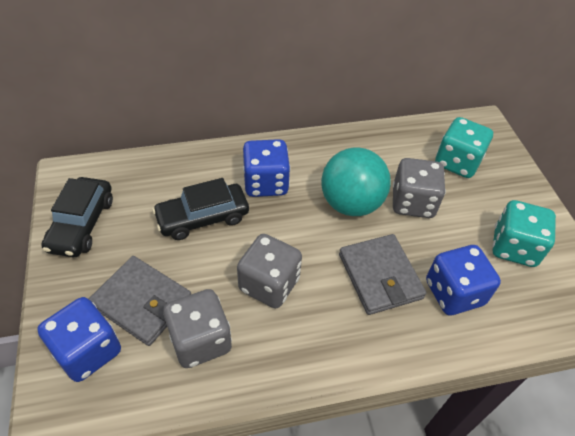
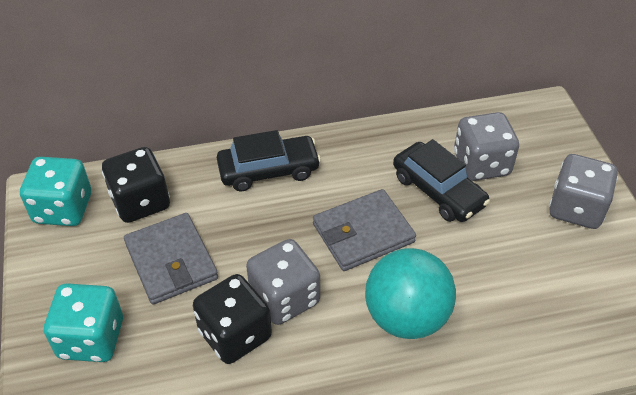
black dice: none = 0 -> [102,147,170,223] [193,274,272,364] = 2
blue dice: [37,297,121,382] [243,139,290,197] [426,245,501,315] = 3 -> none = 0

